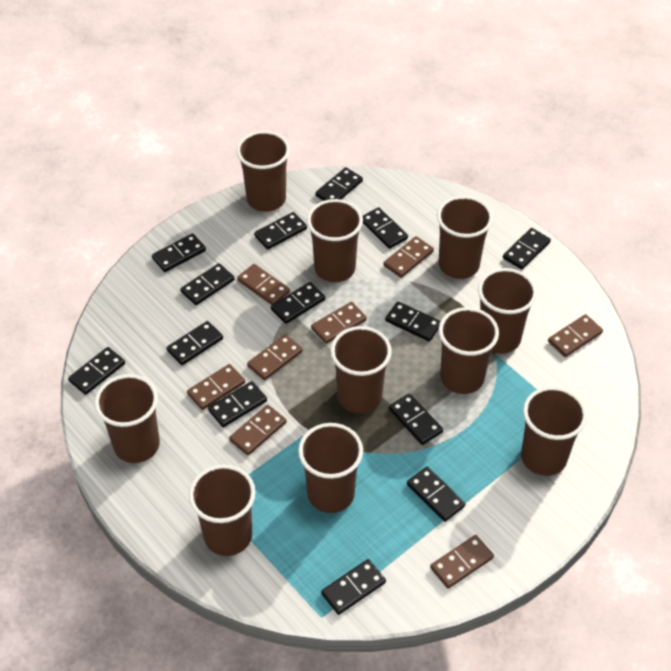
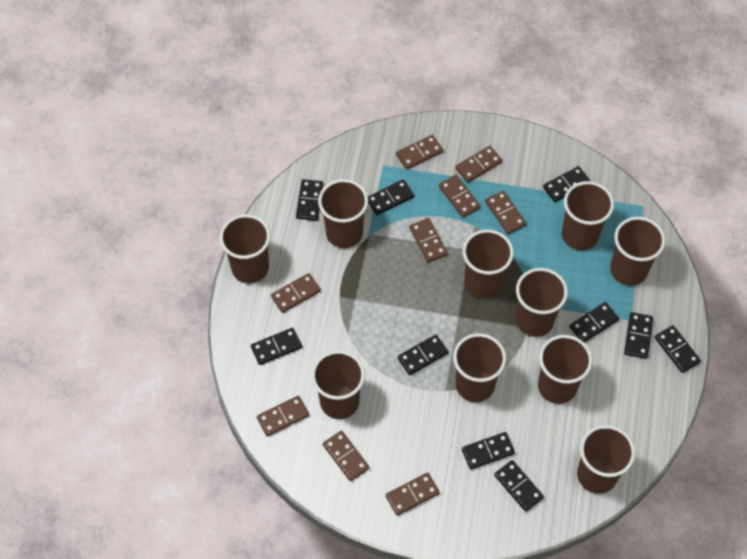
black domino: [68,347,125,395] [152,233,206,272] [167,321,223,365] [180,263,235,305] [208,381,267,427] [254,212,307,250] [271,282,325,324] [315,167,363,201] [321,559,386,615] [363,207,408,249] [385,302,441,341] [389,393,443,445] [407,467,465,522] [503,228,551,270] = 14 -> [251,328,302,365] [296,179,323,221] [368,179,414,215] [398,335,448,375] [462,432,515,470] [494,460,544,512] [543,166,590,202] [569,302,619,343] [624,312,653,359] [655,325,701,373] = 10
brown domino: [187,364,245,410] [229,405,286,455] [237,264,290,305] [247,334,303,381] [311,302,367,344] [383,236,434,278] [430,535,494,589] [548,314,603,357] = 8 -> [257,395,309,437] [271,273,321,313] [323,430,369,481] [386,472,440,516] [396,135,443,170] [409,218,448,263] [439,175,481,218] [455,146,502,183] [485,191,526,234] = 9

